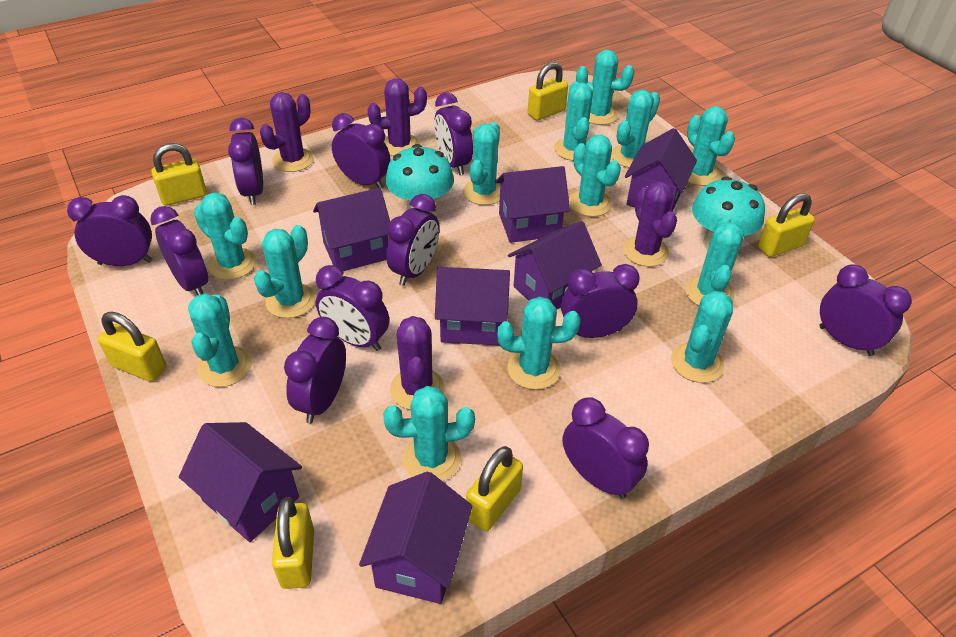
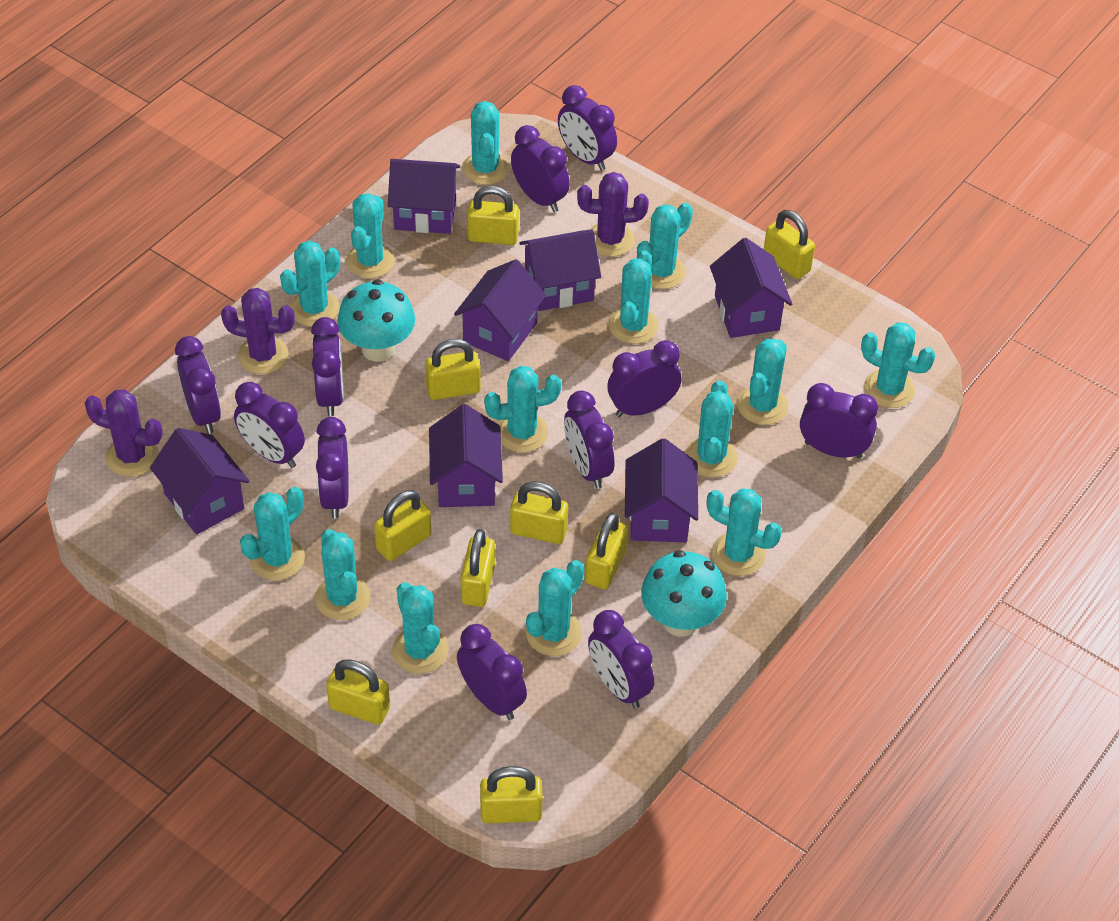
purple cactus: [260,92,314,172] [367,78,427,156] [390,316,445,410] [623,181,677,267] = 4 -> [85,389,163,477] [221,288,295,374] [577,172,649,257] = 3
turquoise cactus: [188,293,252,387] [194,192,256,280] [254,225,315,318] [383,386,475,481] [463,122,500,205] [497,297,581,390] [554,82,593,161] [569,135,621,217] [576,50,634,125] [611,90,660,168] [671,291,733,383] [685,216,744,306] [687,106,735,186] = 13 -> [240,487,305,581] [280,241,340,327] [315,529,370,620] [346,193,395,279] [392,582,448,674] [462,101,509,185] [484,366,561,453] [526,560,584,656] [608,250,659,344] [637,203,693,289] [686,380,738,478] [707,489,782,576] [737,339,788,425] [861,322,935,408] = 14
yellow padlock: [98,312,166,382] [151,143,207,206] [272,497,314,589] [466,446,523,531] [528,62,568,120] [758,193,815,257] = 6 -> [326,659,390,725] [374,490,431,561] [425,339,481,400] [461,529,495,607] [467,186,519,245] [480,766,543,823] [510,481,568,544] [585,512,628,589] [764,210,815,279] = 9

